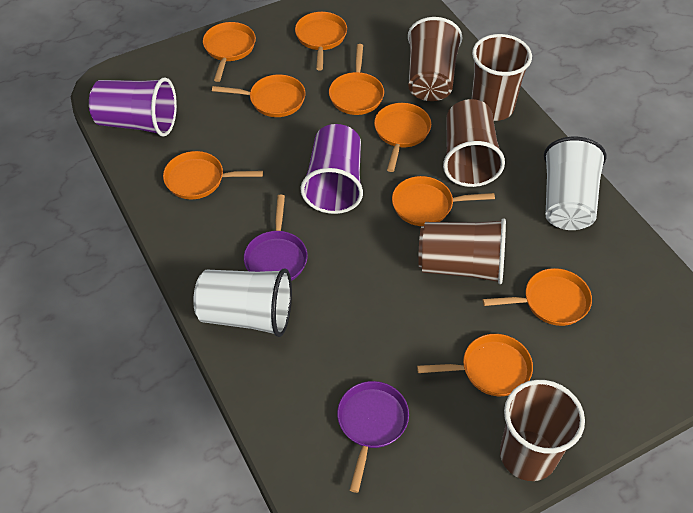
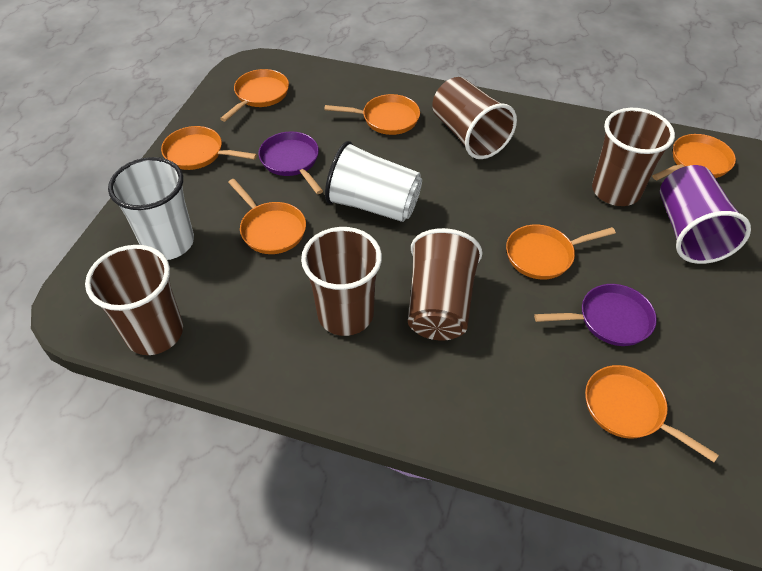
orange pan: [163,151,263,199] [203,22,256,82] [212,74,305,117] [295,12,347,70] [329,44,384,115] [374,103,431,172] [392,176,495,226] [417,334,533,396] [483,268,592,326] = 9 -> [161,126,257,170] [220,69,289,122] [228,179,306,254] [324,94,420,135] [506,224,616,280] [585,365,719,462] [652,134,736,180] = 7
purple cup: [89,78,177,137] [300,124,363,214] = 2 -> [660,165,751,264] = 1

